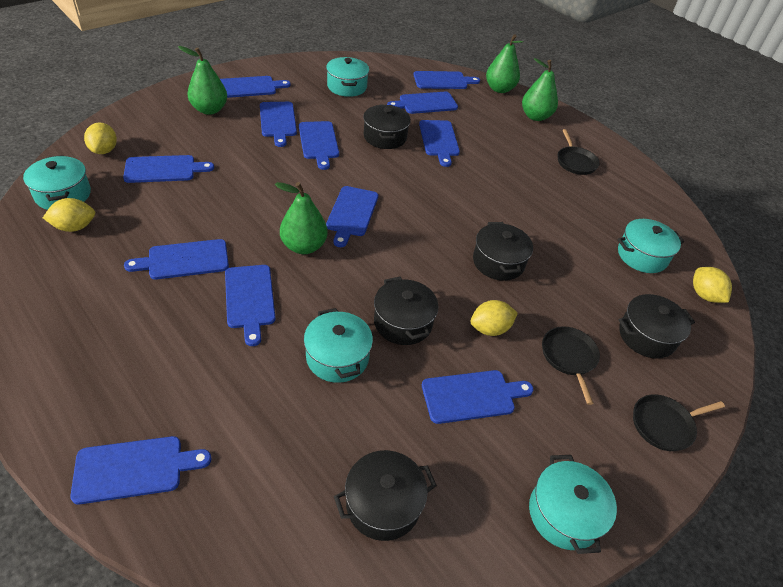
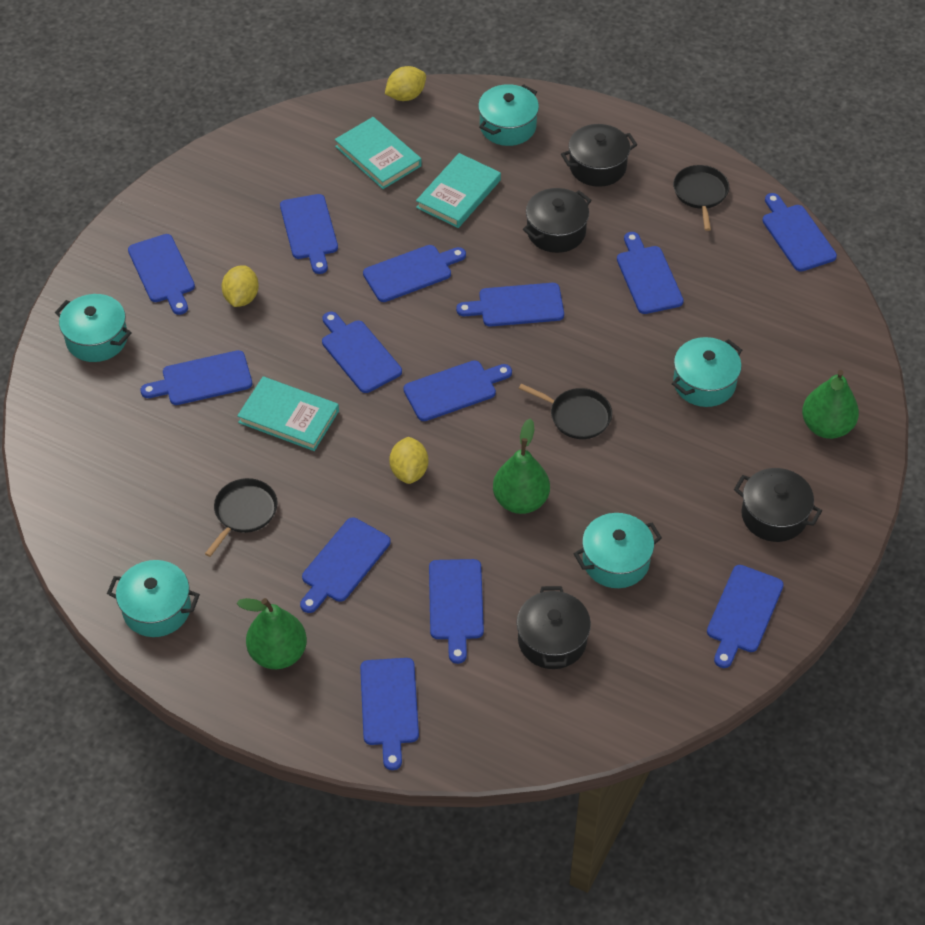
black pot: [334,450,437,541] [363,104,411,149] [374,277,438,345] [473,222,533,281] [619,294,695,359] = 5 -> [516,586,591,669] [523,188,591,253] [561,124,637,187] [734,468,822,542] = 4
blue cutting board: [70,436,211,504] [123,155,214,183] [124,239,229,280] [220,76,291,98] [225,265,276,346] [260,102,297,147] [299,121,339,170] [326,186,378,247] [387,92,458,114] [414,71,480,89] [419,120,460,167] [422,370,534,424] = 12 -> [128,234,195,315] [141,350,252,405] [280,194,338,274] [300,517,390,613] [322,312,402,393] [360,658,419,770] [363,245,466,302] [403,360,512,421] [429,559,484,664] [456,283,564,327] [617,232,684,314] [707,565,784,668] [762,193,837,272] = 13
green pear: [178,46,227,115] [275,182,328,254] [486,34,524,93] [522,58,558,121] = 4 -> [237,598,307,669] [493,419,550,514] [802,370,859,439] = 3
turquoise book: none = 0 -> [237,377,339,451] [335,117,422,189] [416,153,501,228] = 3
yellow lemon: [43,198,95,232] [84,122,117,154] [470,300,518,336] [693,267,732,303] = 4 -> [222,265,259,307] [385,66,426,101] [389,437,428,484] = 3

